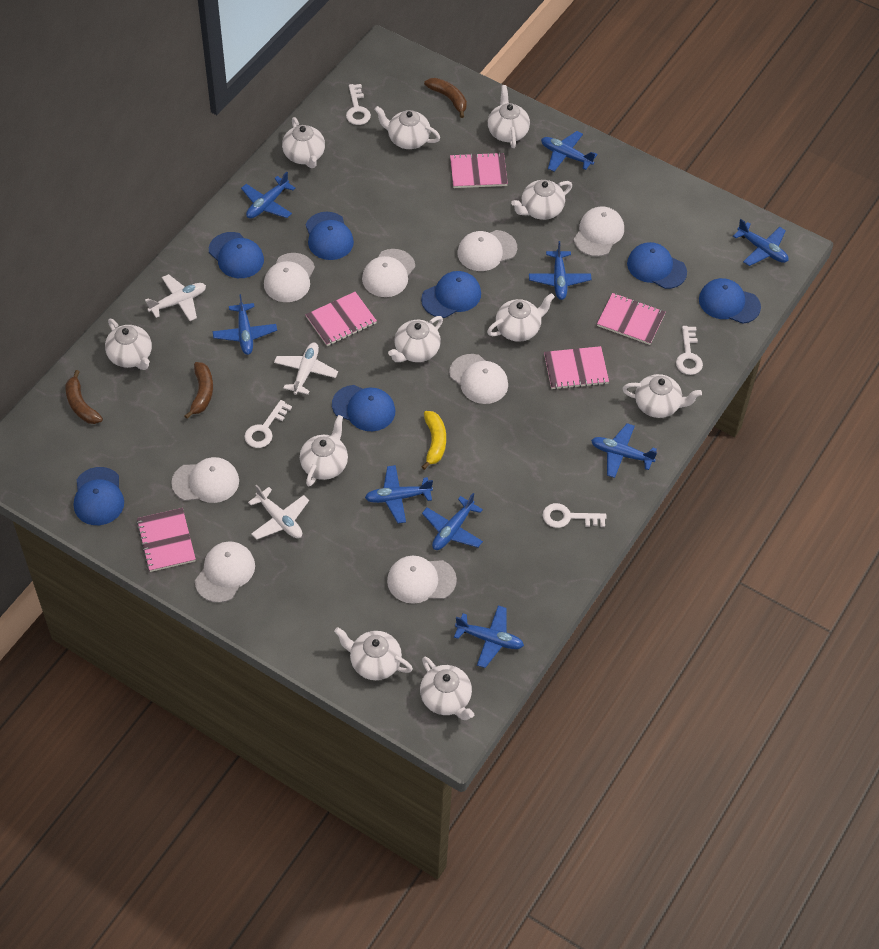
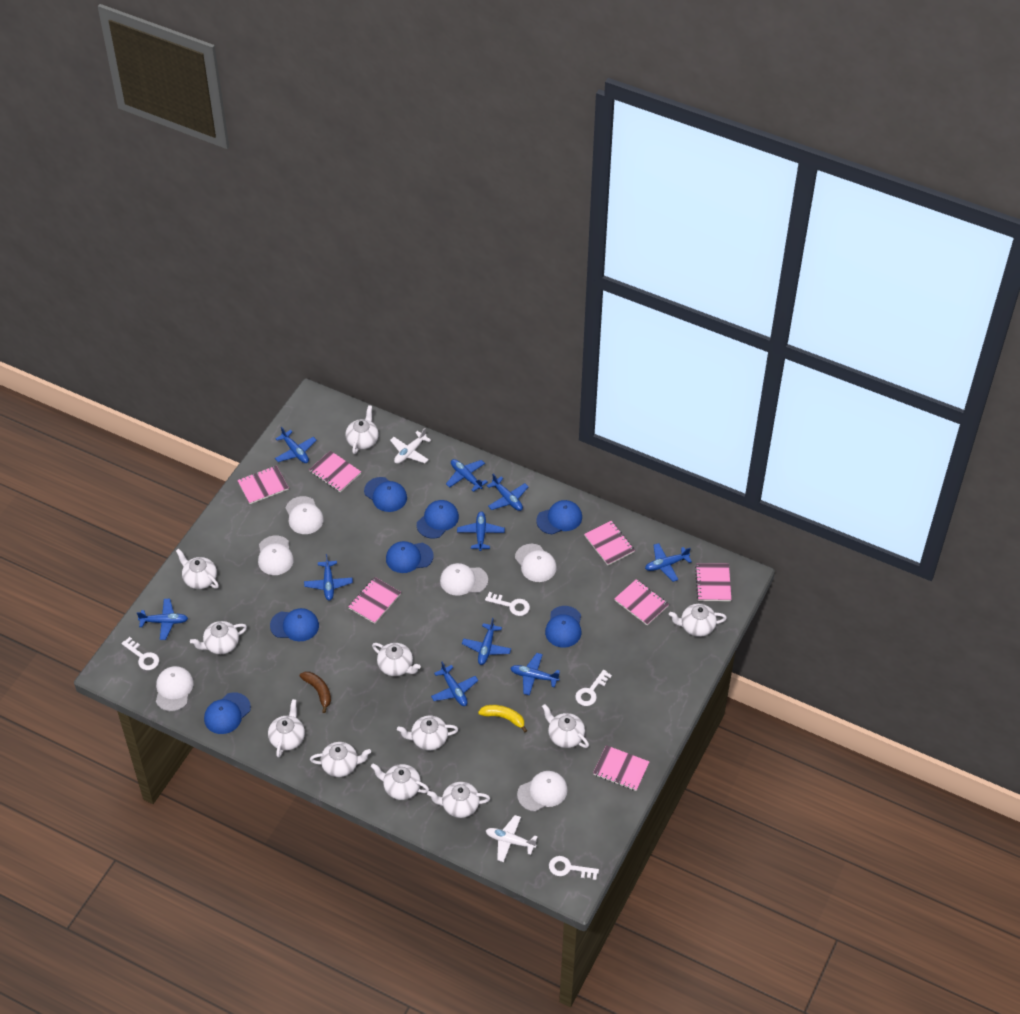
blue plane: [213,294,277,355] [241,172,295,218] [365,465,433,523] [422,493,483,550] [454,606,524,668] [529,241,592,300] [541,131,597,172] [591,423,657,478] [733,219,788,266] = 9 -> [137,599,188,640] [275,427,317,463] [304,554,353,601] [431,662,478,706] [446,459,487,492] [457,511,505,551] [462,618,511,665] [487,474,528,511] [510,653,560,695] [645,543,692,582] = 10
brown banana: [66,370,103,424] [185,362,213,419] [424,78,467,118] = 3 -> [300,671,331,713] = 1
pink notebook: [136,508,196,572] [305,292,377,346] [450,152,508,188] [544,346,609,390] [597,293,665,345] = 5 -> [237,465,289,504] [309,451,361,492] [348,577,401,624] [584,521,635,565] [593,745,649,791] [614,579,669,625] [695,563,731,601] = 7
white cap: [171,457,239,503] [195,541,255,603] [264,253,315,302] [362,249,415,297] [387,556,457,604] [449,354,508,404] [457,230,517,271] [574,206,624,257] = 8 -> [156,666,194,711] [258,535,294,575] [286,496,324,534] [440,563,488,596] [515,544,557,582] [517,771,568,812] = 6
white plane: [145,274,206,321] [248,485,309,540] [274,343,338,395] = 3 -> [390,428,431,464] [486,815,538,862] = 2

